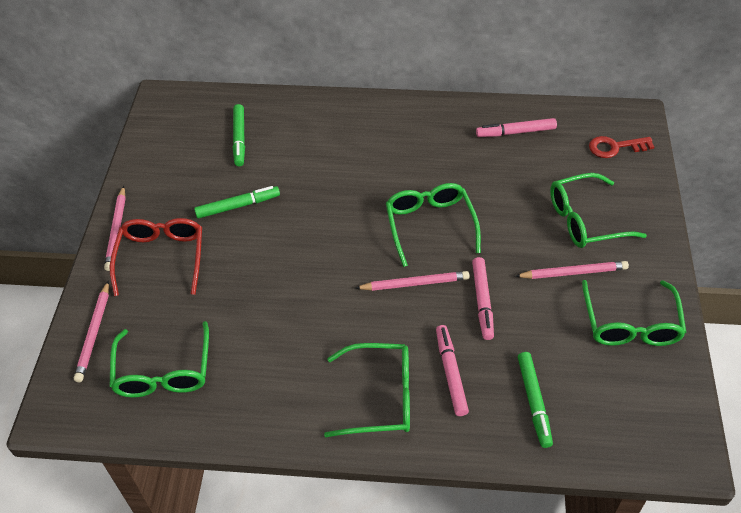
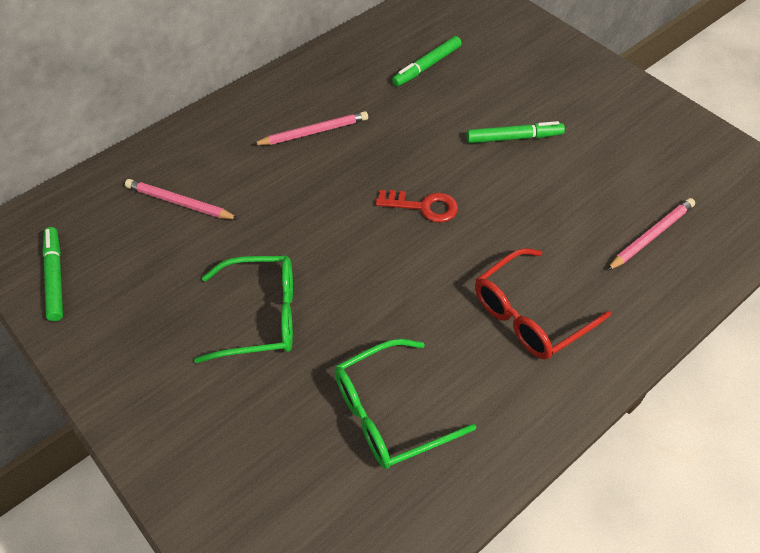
green glasses: [110,321,209,398] [324,343,410,437] [386,183,481,267] [550,173,647,248] [582,280,687,346] = 5 -> [194,256,293,363] [334,339,476,469] = 2
pink marker: [436,325,469,416] [472,257,494,340] [476,118,557,137] = 3 -> none = 0
pink pencil: [74,281,109,382] [104,186,126,271] [355,271,470,291] [515,261,629,279] = 4 -> [125,179,239,219] [252,111,368,145] [606,198,695,271] = 3

